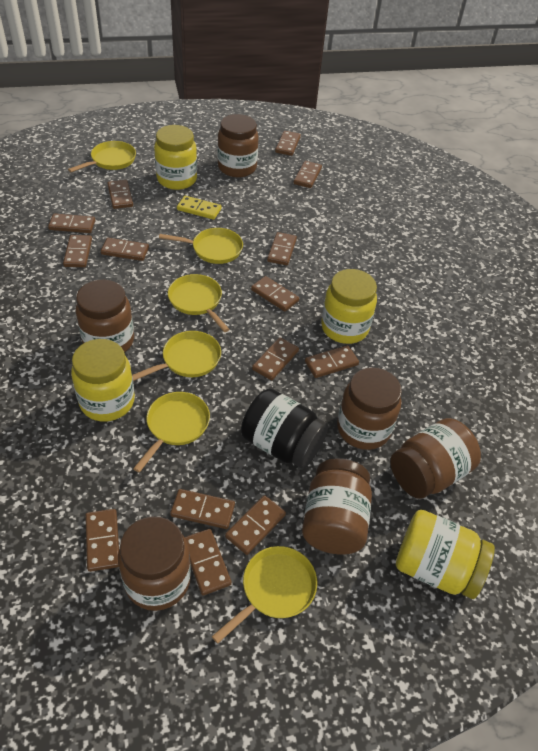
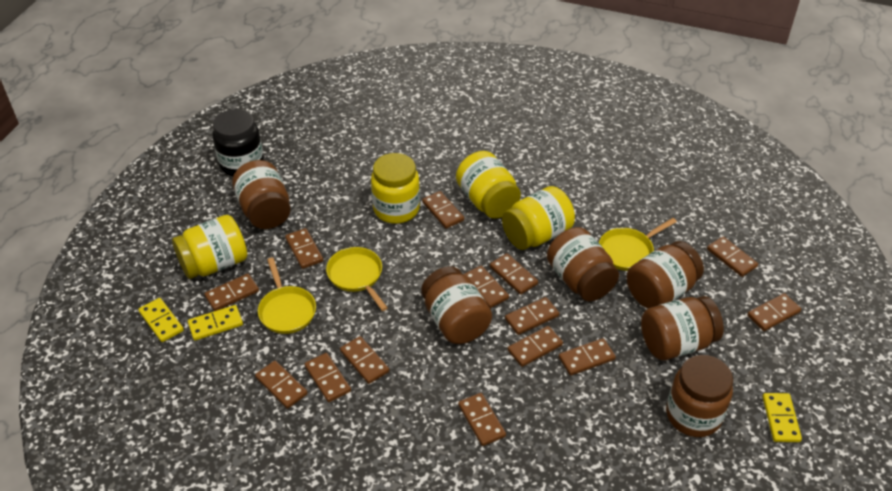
yellow domino: [177,196,222,220] = 1 -> [138,298,184,342] [188,305,243,341] [762,393,802,442] = 3
yellow pan: [68,141,136,172] [132,331,221,381] [133,392,210,473] [159,228,243,264] [168,274,230,332] [212,546,317,644] = 6 -> [258,258,316,334] [326,247,388,311] [599,218,677,271] = 3

